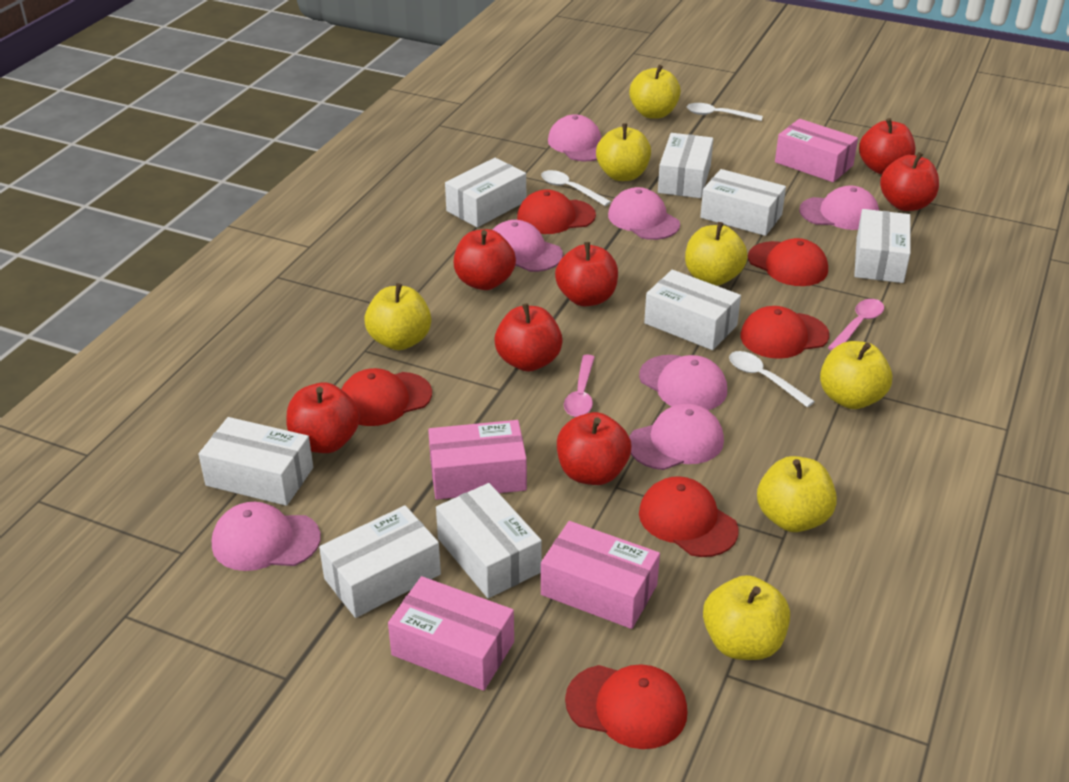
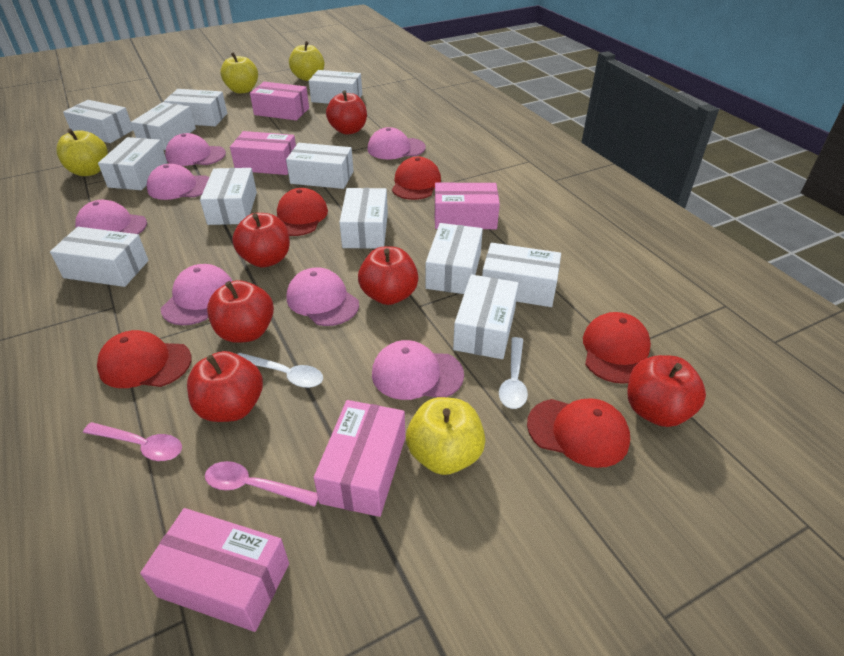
pink box: [388,576,514,691] [428,420,527,500] [541,521,660,629] [775,119,858,182] = 4 -> [140,508,289,632] [230,131,296,175] [250,82,309,121] [314,400,405,517] [435,183,500,229] = 5
red apple: [286,382,360,453] [454,229,516,290] [494,303,563,372] [555,242,618,306] [557,412,631,485] [859,118,915,174] [880,152,939,211] = 7 -> [187,351,263,422] [207,280,274,343] [232,213,290,268] [326,90,367,135] [358,247,418,305] [627,355,706,427] = 6
red cap: [341,368,432,426] [517,189,596,234] [565,664,688,749] [639,476,739,557] [741,306,829,359] [748,238,828,286] = 6 -> [97,330,192,388] [277,188,328,236] [392,156,441,200] [527,398,630,468] [583,312,651,384] = 5
white box: [199,417,313,506] [319,505,441,618] [436,483,542,598] [445,158,526,227] [644,270,741,350] [658,133,713,198] [700,169,786,236] [854,209,910,283] = 8 -> [50,227,149,287] [63,100,133,143] [98,137,167,190] [131,102,196,150] [164,89,227,126] [200,168,257,225] [286,143,354,189] [309,70,362,104] [339,188,388,249] [425,223,483,294] [453,275,519,359] [482,243,561,307] = 12
white spoon: [541,170,611,206] [687,103,763,121] [729,351,815,407] = 3 -> [238,353,323,388] [499,337,528,409] = 2
yellow apple: [364,283,431,350] [596,123,651,181] [629,65,681,119] [685,222,748,286] [703,575,790,660] [757,456,837,532] [820,341,892,409] = 7 -> [57,129,108,176] [220,52,258,94] [289,41,324,81] [406,397,485,475] = 4

